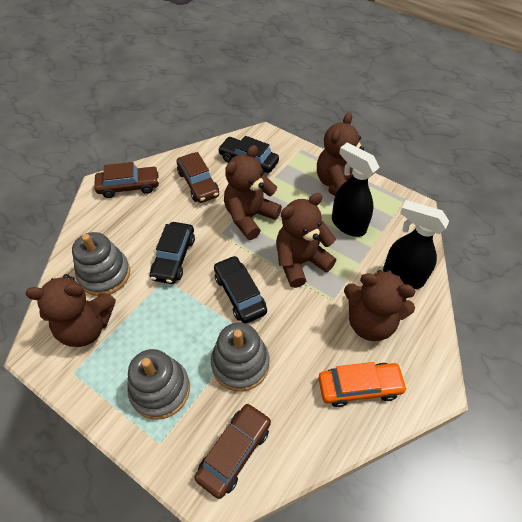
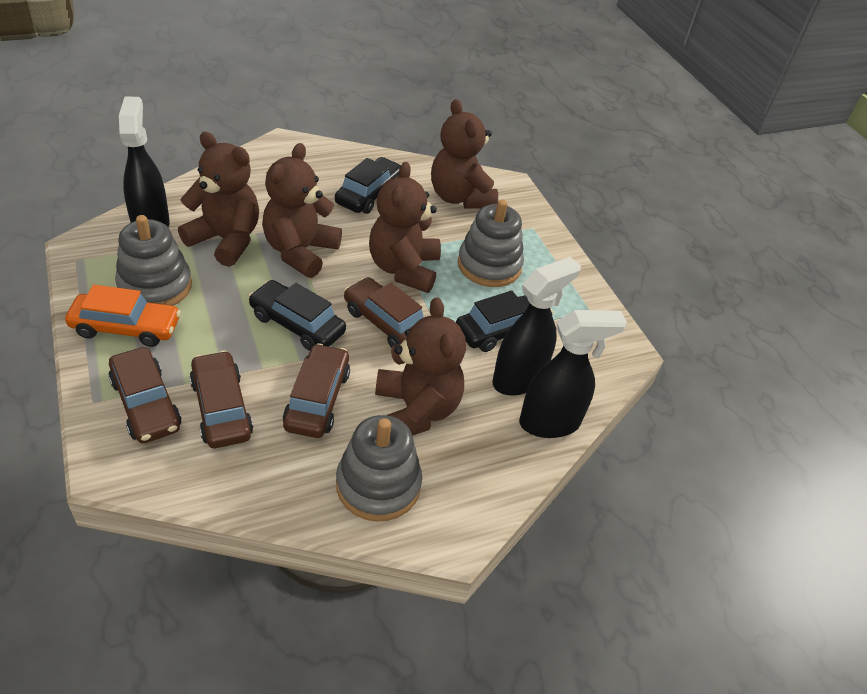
black spray bottle: [332,143,380,237] [383,200,449,289] = 2 -> [119,97,170,228] [492,257,581,396] [519,310,627,438] = 3
brown car: [94,162,159,198] [177,152,219,203] [195,403,271,499] = 3 -> [108,347,181,443] [189,351,253,448] [283,343,350,438] [344,277,424,348] = 4

